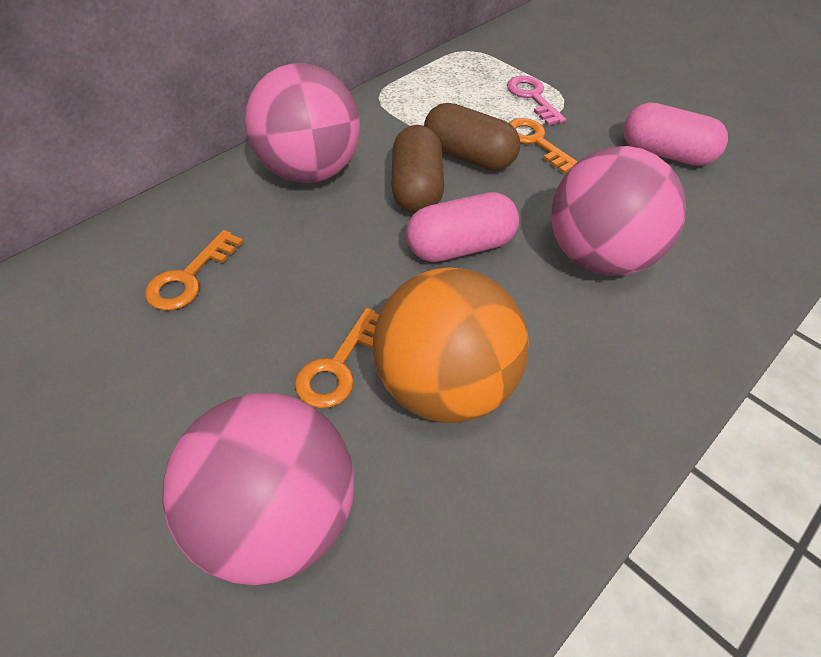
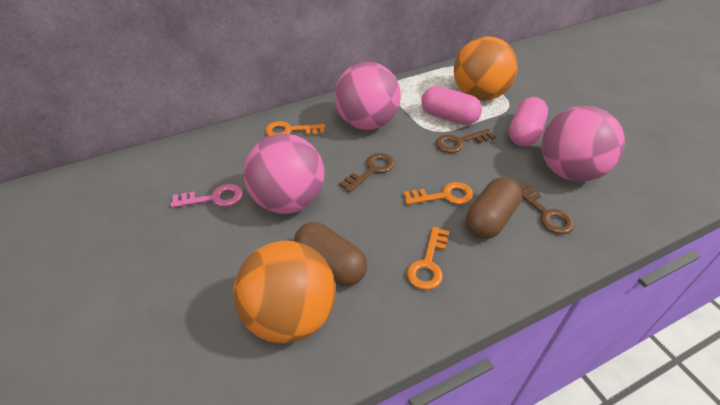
brown key: none = 0 -> [339,153,395,193] [436,129,496,153] [520,183,575,234] = 3
orange ball: [373,267,529,423] = 1 -> [233,241,336,343] [454,36,518,101] = 2

